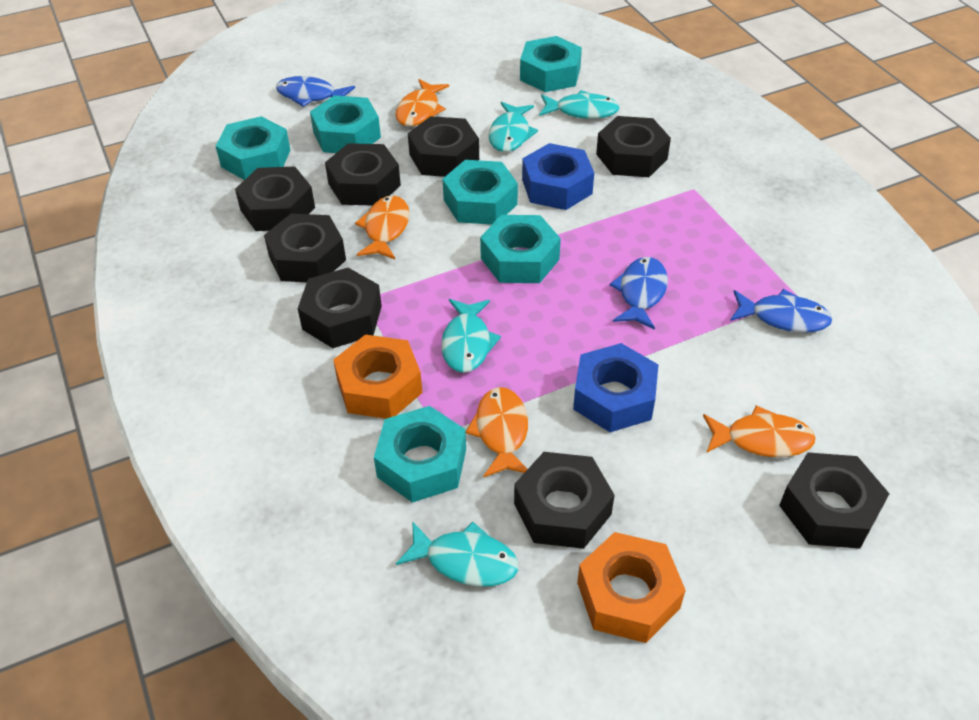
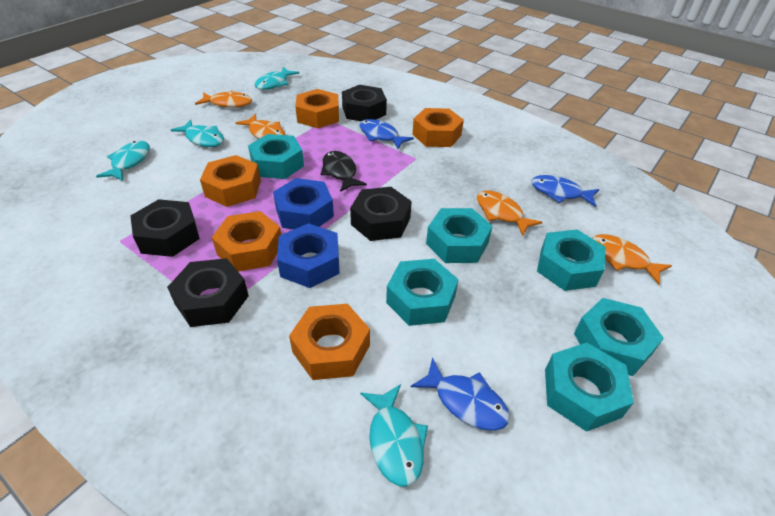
black fish: none = 0 -> [320,151,367,192] = 1
black nut: [235,166,315,231] [264,213,346,282] [298,268,382,348] [325,143,401,206] [408,116,479,177] [514,452,614,549] [596,116,671,177] [779,452,889,549] = 8 -> [130,199,200,257] [167,258,249,327] [342,85,387,122] [350,187,412,241] = 4
orange nut: [333,334,422,419] [577,532,686,643] = 2 -> [200,155,261,207] [212,211,281,272] [289,304,370,380] [295,89,339,128] [412,108,464,147] = 5

